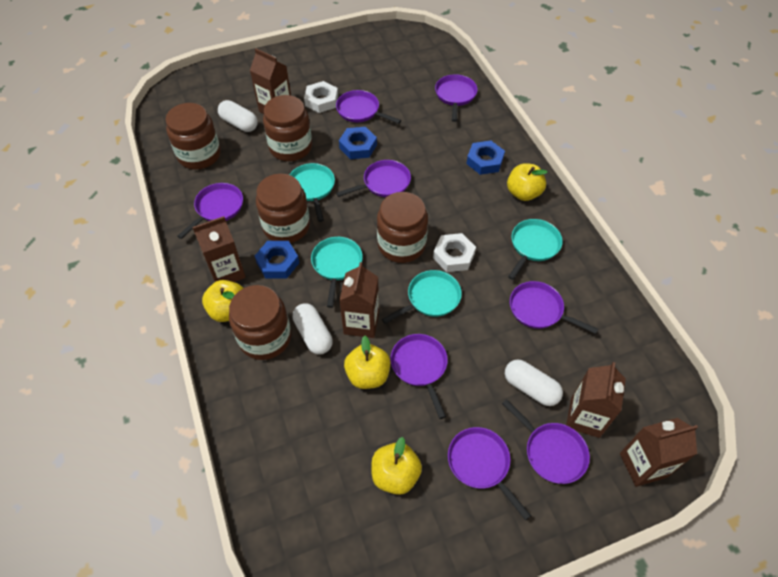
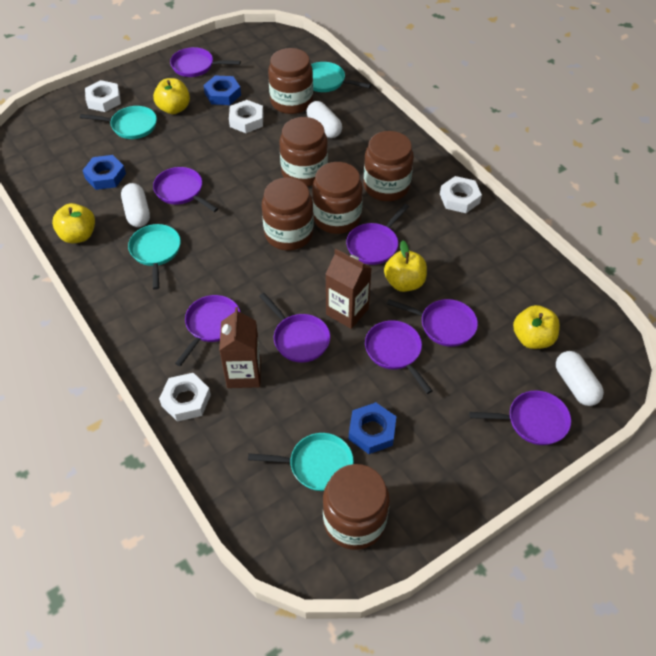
brown carton: [192,216,246,282] [250,48,291,114] [339,262,379,338] [566,362,626,438] [620,418,698,487] = 5 -> [219,307,261,388] [326,249,372,329] = 2
brown jar: [166,103,221,170] [229,285,291,360] [256,174,310,243] [263,95,312,161] [377,192,428,263] = 5 -> [262,177,314,250] [268,48,313,114] [279,117,328,186] [312,162,363,234] [323,464,390,550] [364,131,414,201] = 6
white nut: [304,81,338,113] [433,233,476,272] = 2 -> [85,80,121,112] [159,373,211,422] [229,100,264,133] [440,176,482,213] = 4

